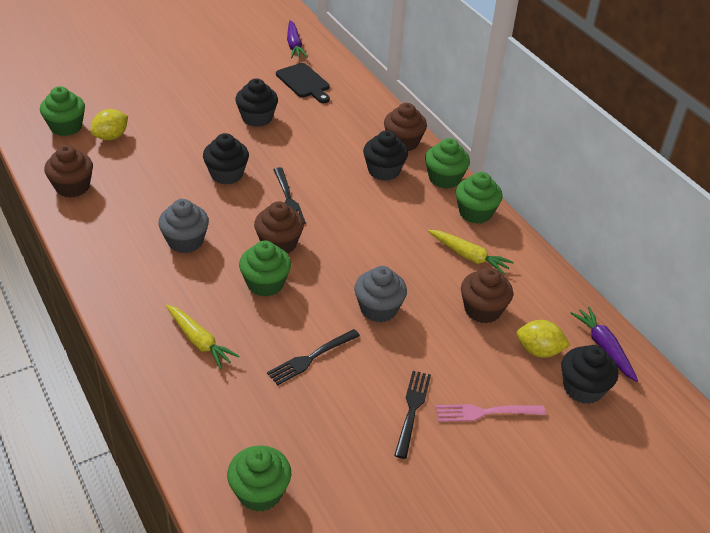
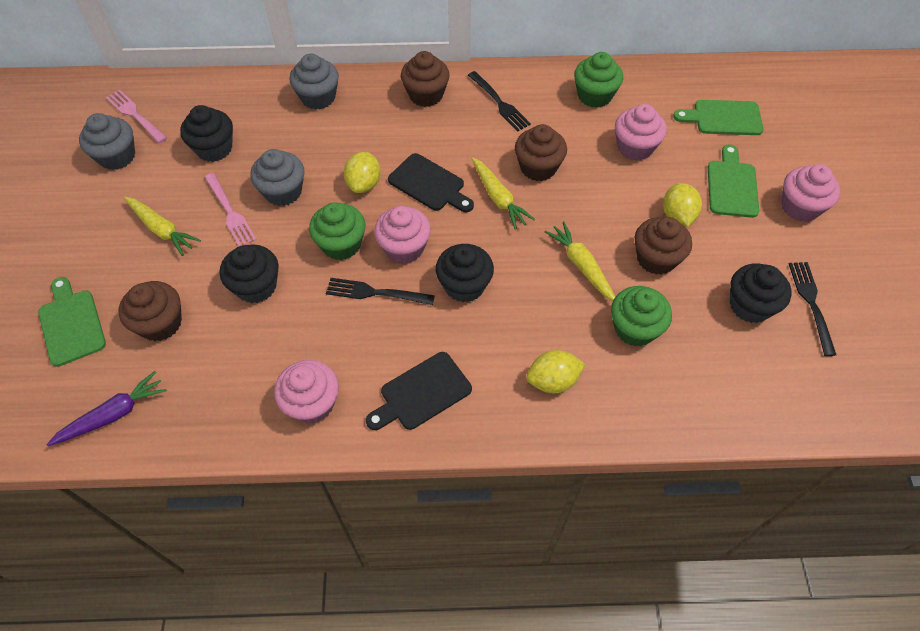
black cutting board: [276,63,330,103] = 1 -> [366,352,472,430] [388,153,474,212] = 2
green cupcake: [40,86,85,136] [227,445,291,512] [239,241,291,297] [425,138,470,189] [456,172,503,224] = 5 -> [309,202,366,260] [574,52,623,108] [611,286,672,346] = 3
green cutting board: none = 0 -> [38,277,106,367] [673,100,763,135] [708,145,759,218] = 3
grey cupcake: [158,199,209,253] [354,266,407,322] = 2 -> [79,113,135,170] [250,149,304,206] [289,54,339,110] = 3
pink cupcake: none = 0 -> [274,360,339,424] [374,206,431,264] [615,104,667,161] [781,164,840,222] = 4
pink fork: [436,404,546,422] = 1 -> [105,90,167,143] [204,173,257,246] = 2
purple carrot: [287,20,308,59] [571,307,638,382] = 2 -> [46,371,167,446] = 1
yellow carrot: [166,305,240,369] [428,230,514,275] = 2 -> [124,197,201,256] [471,157,535,229] [545,221,615,301] = 3
yellow lemon: [90,109,128,140] [516,320,570,358] = 2 -> [344,152,381,193] [526,350,585,393] [663,183,702,227] = 3

